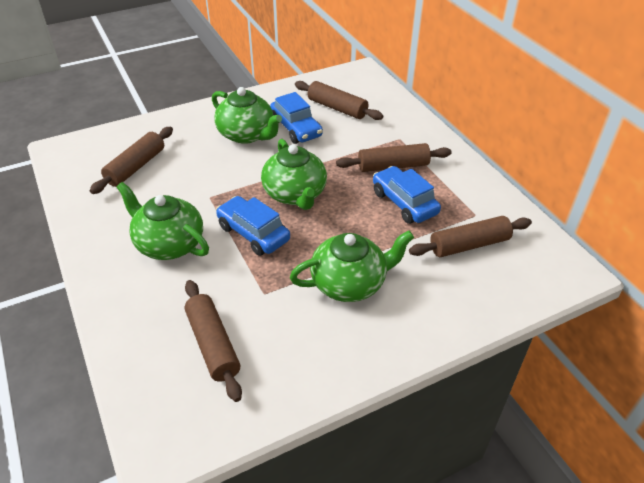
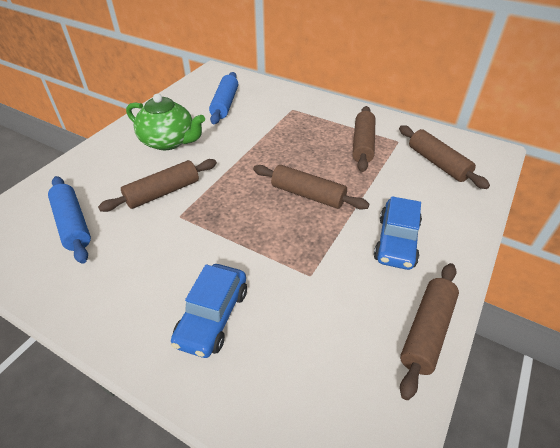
blue car: [216,196,290,256] [270,92,323,144] [373,166,441,224] = 3 -> [171,264,247,358] [374,196,422,270] = 2
blue rolling pin: none = 0 -> [48,176,91,264] [209,72,238,124] = 2
green teapot: [116,182,209,260] [212,87,282,144] [261,139,327,210] [290,231,414,302] = 4 -> [126,94,205,150] = 1

